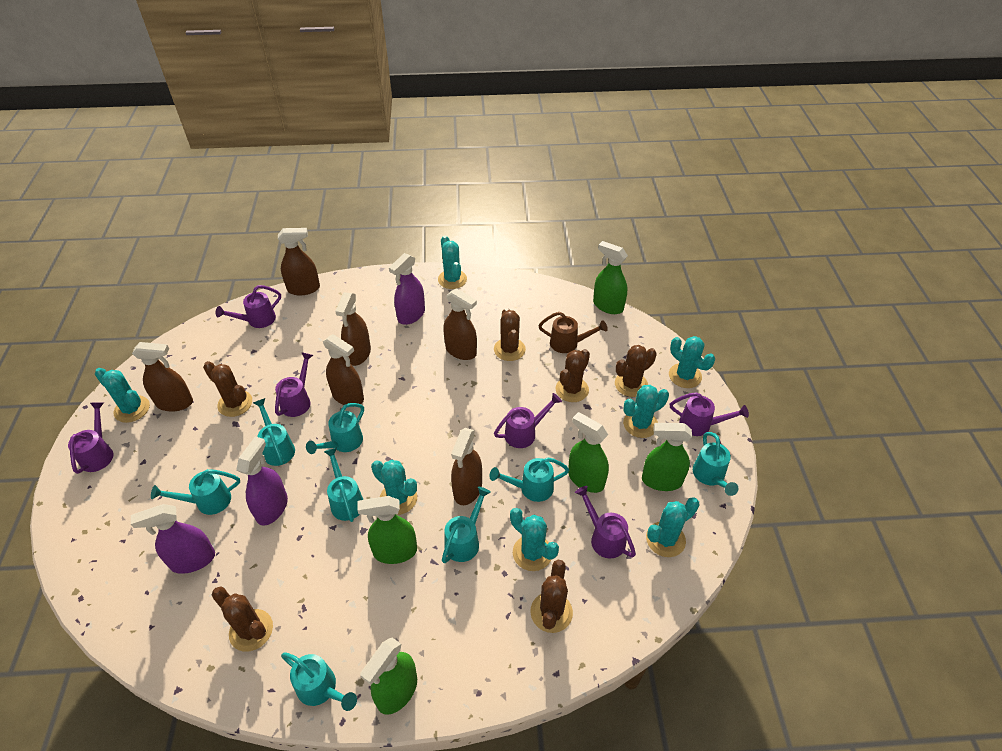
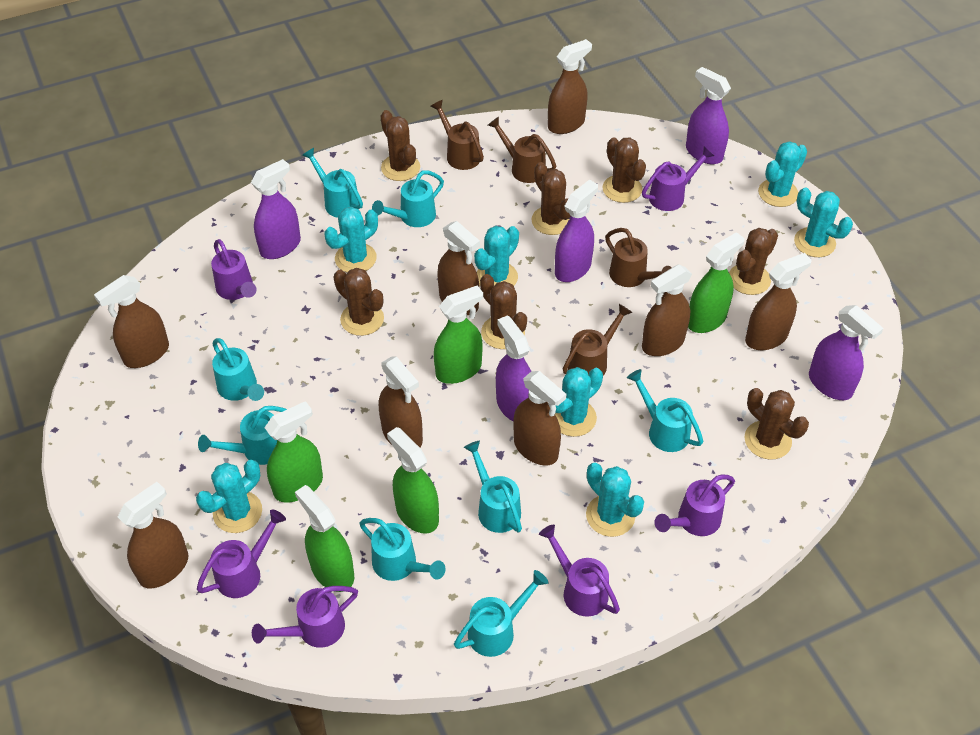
brown cactus: [203,361,252,417] [212,586,273,652] [494,308,526,361] [530,560,573,633] [555,349,590,402] [615,345,657,397] = 6 -> [334,268,384,336] [380,110,420,181] [480,274,527,349] [532,162,571,235] [602,137,646,203] [729,228,778,295] [745,388,809,460] = 7
brown spray bottle: [132,342,193,412] [278,228,320,295] [323,334,364,405] [335,292,371,366] [443,288,477,360] [451,428,482,505] = 6 -> [94,275,169,368] [118,482,188,588] [379,357,423,447] [437,221,480,315] [513,371,566,465] [548,39,592,134] [642,265,692,356] [745,253,812,350] = 8
brown watering can: [538,312,608,353] = 1 -> [431,100,484,170] [488,117,556,183] [563,304,633,376] [605,228,672,287] = 4
purple spray bottle: [131,504,215,574] [236,437,288,526] [389,253,425,325] = 3 -> [251,159,301,259] [496,315,531,421] [555,180,598,282] [686,67,731,164] [809,305,883,400] = 5

